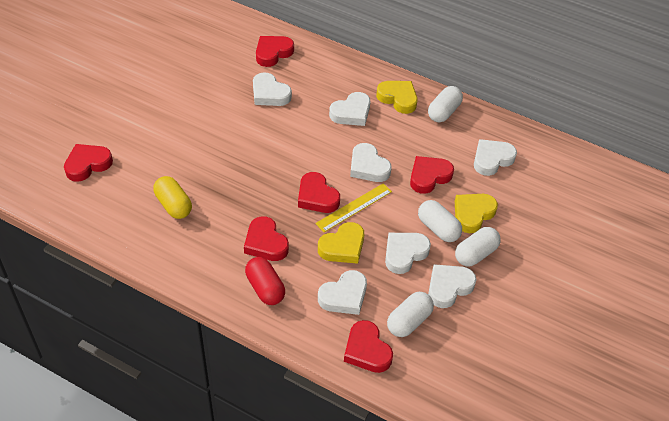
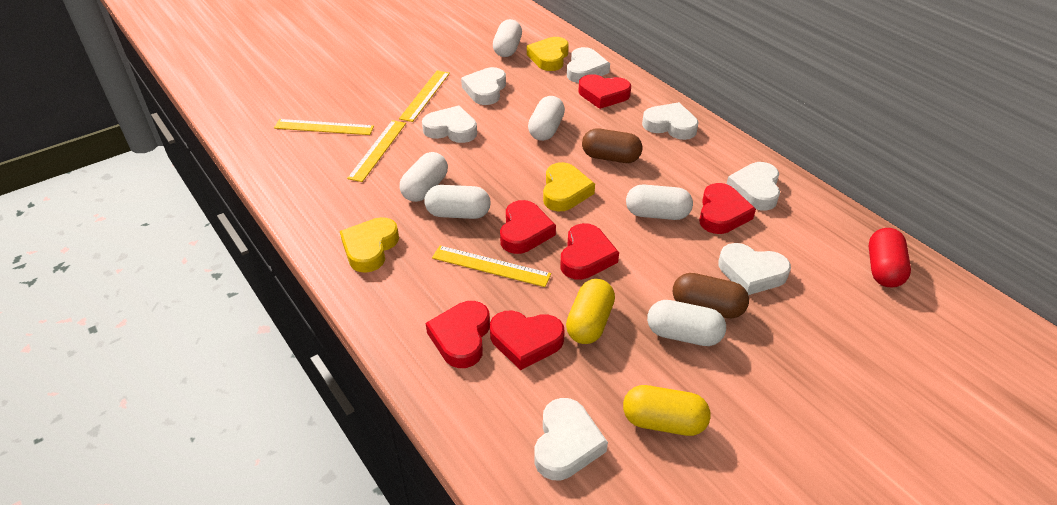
brown capsule: none = 0 -> [582,128,642,163] [673,273,749,319] = 2
white capsule: [387,292,434,337] [418,200,462,242] [428,86,463,122] [455,227,501,266] = 4 -> [399,152,448,202] [424,185,491,219] [493,19,522,57] [528,96,565,141] [626,185,693,220] [647,300,726,346] = 6
yellow capsule: [153,176,192,219] = 1 -> [566,279,615,344] [623,385,711,436] = 2
yellow ruler: [315,183,392,232] = 1 -> [274,119,374,135] [347,120,406,182] [399,70,450,122] [432,246,551,287] = 4

